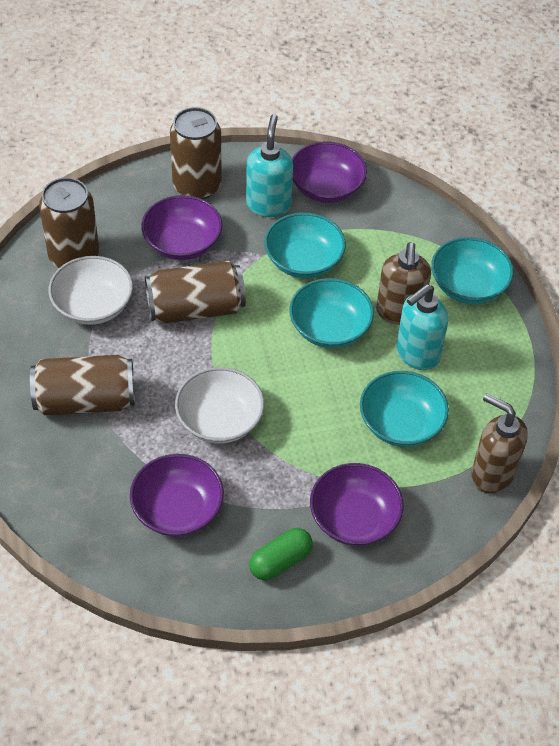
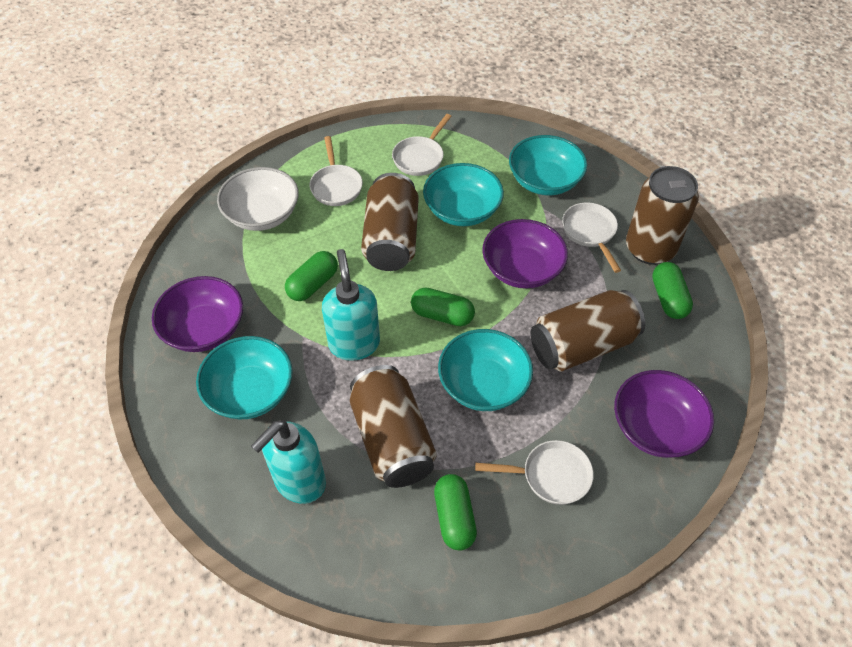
brown soap dispenser: [376,242,431,325] [471,393,528,493] = 2 -> none = 0
green capsule: [249,528,313,580] = 1 -> [285,251,338,301] [411,288,475,326] [434,474,477,551] [652,262,693,319] = 4
purple bowl: [130,454,224,537] [141,195,222,260] [292,142,367,203] [310,463,404,546] = 4 -> [152,276,243,352] [482,219,568,289] [614,370,714,458] = 3
white bowl: [48,256,133,325] [175,367,264,443] = 2 -> [217,167,299,231] = 1
white pan: none = 0 -> [309,136,363,206] [392,114,452,176] [475,440,594,505] [562,203,621,273] = 4

